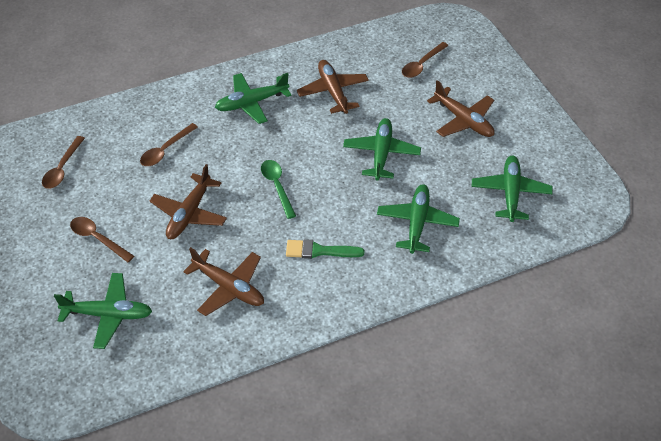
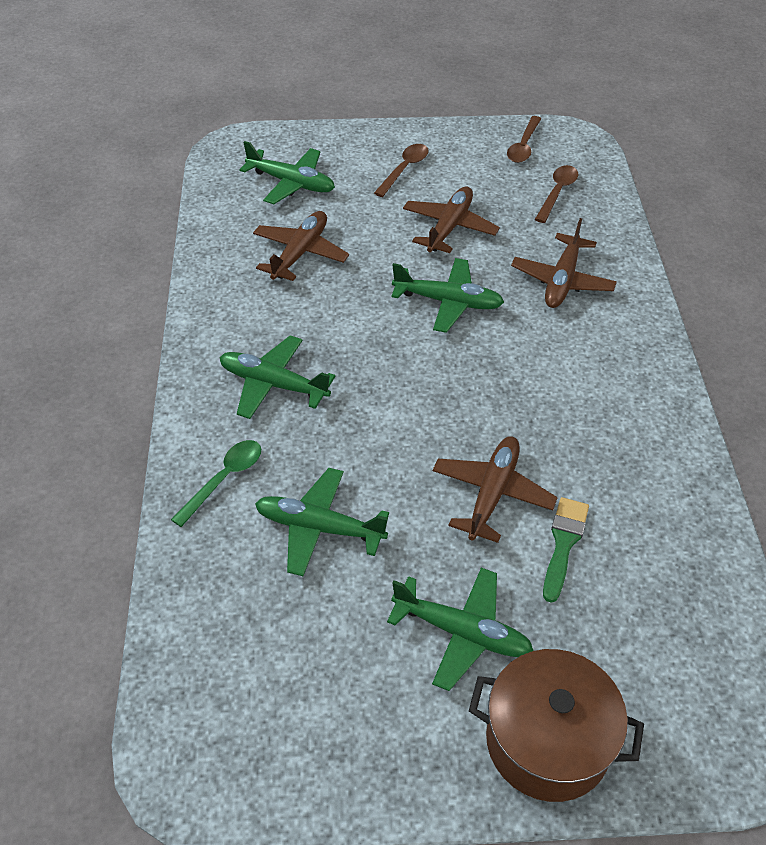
brown pot: none = 0 -> [469,649,644,802] = 1
brown spoon: [42,136,85,189] [70,217,134,262] [140,123,198,166] [402,42,449,78] = 4 -> [374,144,429,197] [507,116,541,163] [535,165,578,223] = 3

